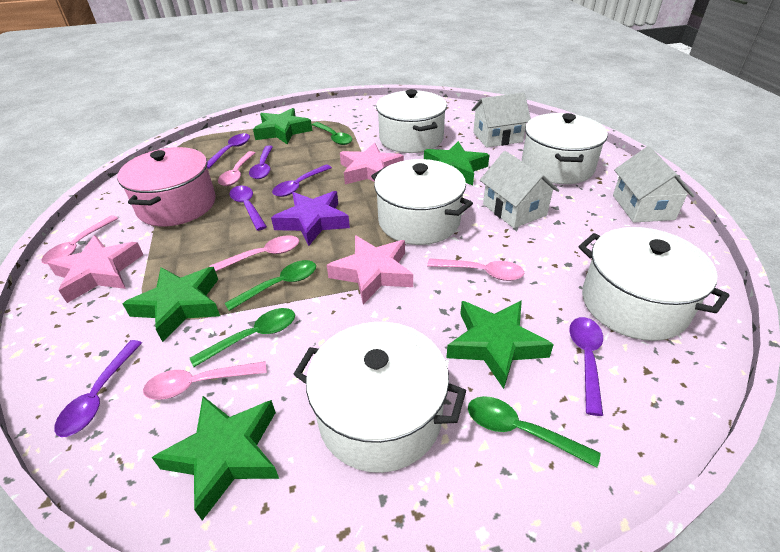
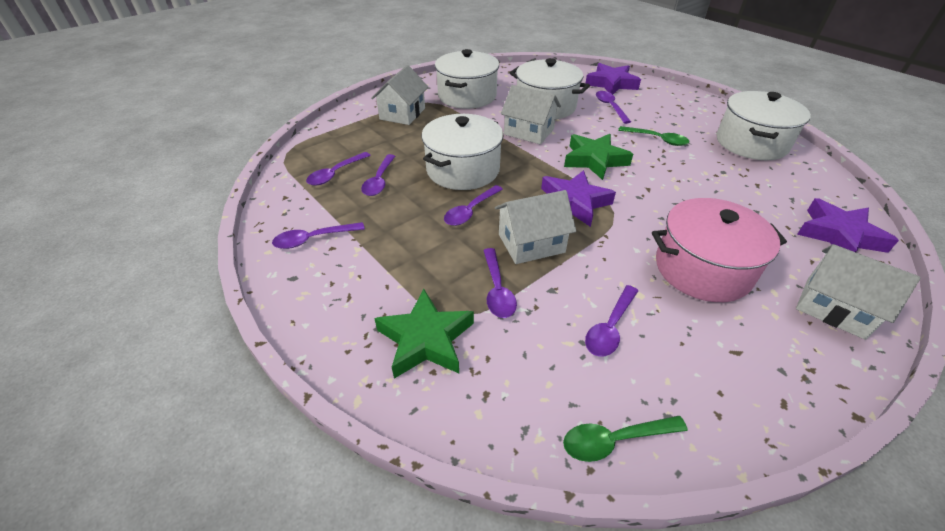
green spoon: [190,308,295,367] [224,260,316,311] [312,122,352,145] [468,396,601,468] = 4 -> [563,416,688,462] [618,126,689,146] = 2
green star: [123,267,220,342] [152,396,279,521] [253,108,312,145] [424,141,489,186] [446,300,554,389] = 5 -> [374,289,474,379] [564,134,633,180] = 2
pink spoon: [41,215,118,264] [143,361,267,400] [209,235,299,271] [218,151,255,186] [427,258,525,281] = 5 -> none = 0
pink star: [47,235,143,303] [327,236,413,305] [340,143,404,184] = 3 -> none = 0
purple spoon: [54,340,142,437] [207,133,250,169] [230,186,267,231] [249,146,273,179] [272,165,332,197] [569,317,603,416] = 6 -> [272,222,365,249] [306,152,371,185] [361,154,395,196] [444,185,503,226] [483,248,517,318] [585,285,638,357] [596,91,631,124] = 7
purple star: [271,191,350,246] = 1 -> [541,170,616,227] [586,63,641,94] [797,198,899,253] = 3
white house: [472,92,531,148] [480,151,559,228] [613,146,695,223] = 3 -> [371,65,428,125] [495,190,576,264] [501,85,561,144] [796,244,921,340] = 4
white pot: [293,322,466,473] [371,159,473,245] [376,89,447,153] [522,113,608,184] [579,227,729,341] = 5 -> [422,114,504,190] [435,49,499,109] [510,58,590,119] [717,91,811,160] = 4

